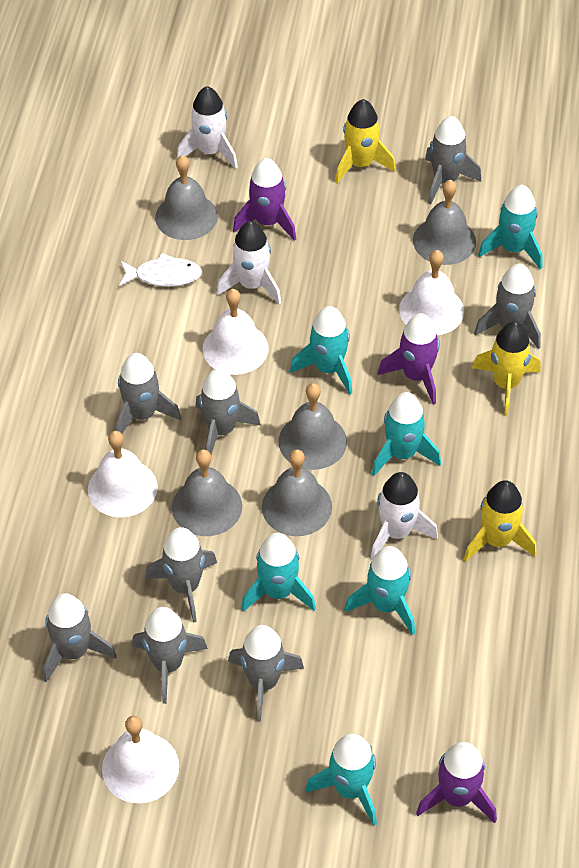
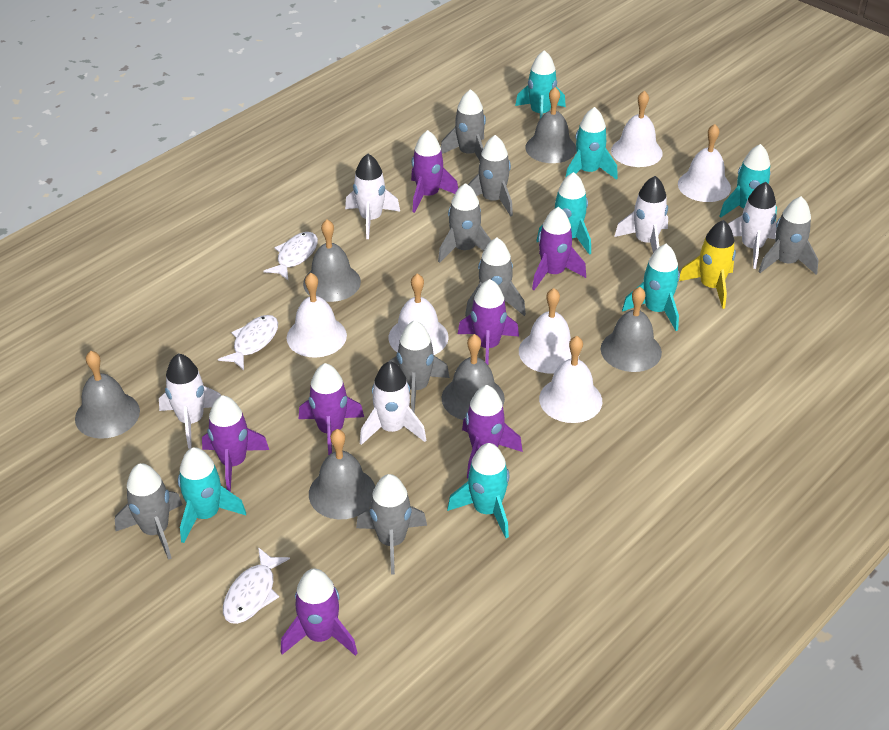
grey bell: [155,155,218,240] [172,449,242,536] [262,449,332,536] [279,383,347,470] [413,180,476,265] = 5 -> [75,351,140,439] [303,219,361,302] [309,429,375,519] [442,334,505,420] [525,87,576,163] [601,287,662,372] = 6
purple rocket: [233,158,296,241] [378,313,440,405] [416,742,497,823] = 3 -> [202,395,269,492] [281,568,357,656] [299,363,364,456] [411,130,458,213] [458,279,519,365] [462,385,523,478] [532,207,586,290] = 7
turquoise rocket: [241,533,316,612] [290,306,352,394] [305,734,377,826] [344,546,415,635] [372,392,441,476] [478,185,542,269] = 6 -> [178,447,246,543] [447,443,509,538] [515,50,566,119] [536,172,591,255] [565,107,618,180] [622,244,680,331] [720,144,777,221] = 7
white bell: [88,431,158,518] [102,716,179,803] [203,289,269,375] [399,250,464,335] = 4 -> [287,273,347,358] [389,273,449,355] [519,288,579,373] [539,336,602,423] [611,91,663,167] [678,124,731,202] = 6
white fish: [119,253,202,287] = 1 -> [218,315,278,370] [223,547,290,624] [263,232,318,280] = 3
white rocket: [177,86,238,169] [216,221,281,305] [371,472,438,560] = 3 -> [159,353,221,449] [345,154,400,239] [360,361,426,445] [614,176,668,253] [728,182,777,269] = 5
yellow rocket: [335,99,396,184] [464,480,537,562] [472,322,541,416] = 3 -> [679,220,736,309] = 1

